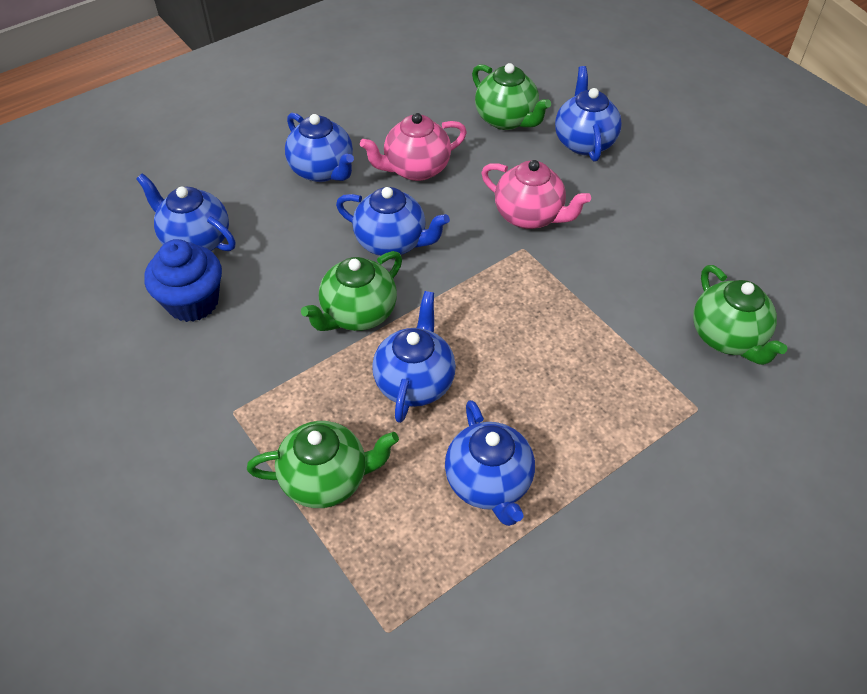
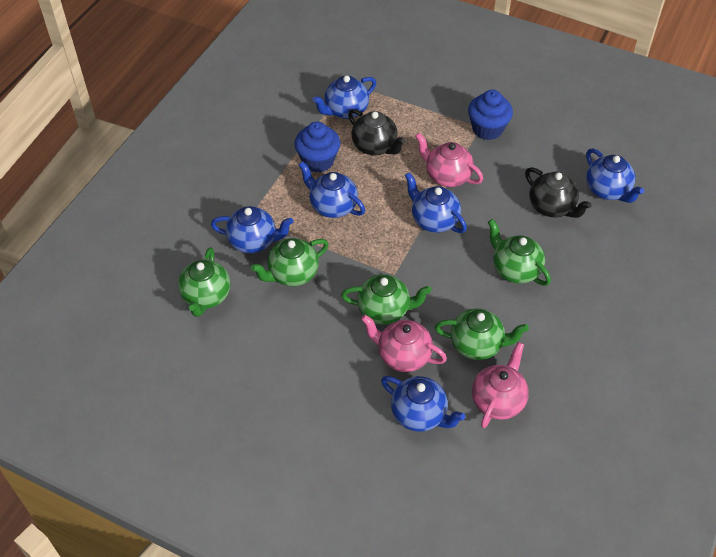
black teapot: none = 0 -> [348,109,406,155] [525,167,592,218] = 2
blue cupcake: [144,239,222,322] = 1 -> [294,122,340,172] [468,90,513,140] = 2
green teapot: [247,421,399,508] [301,251,402,331] [472,63,551,130] [693,265,787,365] = 4 -> [178,247,230,317] [251,238,329,286] [341,274,431,324] [435,308,529,360] [488,219,551,286] = 5
pink teapot: [360,113,467,181] [481,160,591,229] = 2 -> [361,315,447,372] [415,133,483,187] [472,342,529,428] = 3

